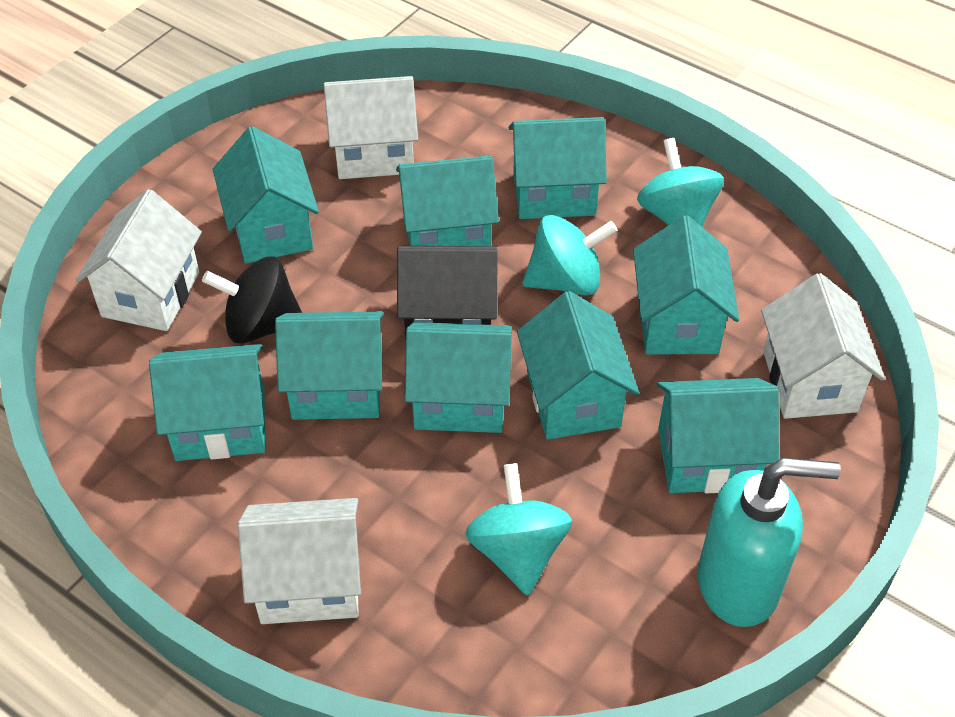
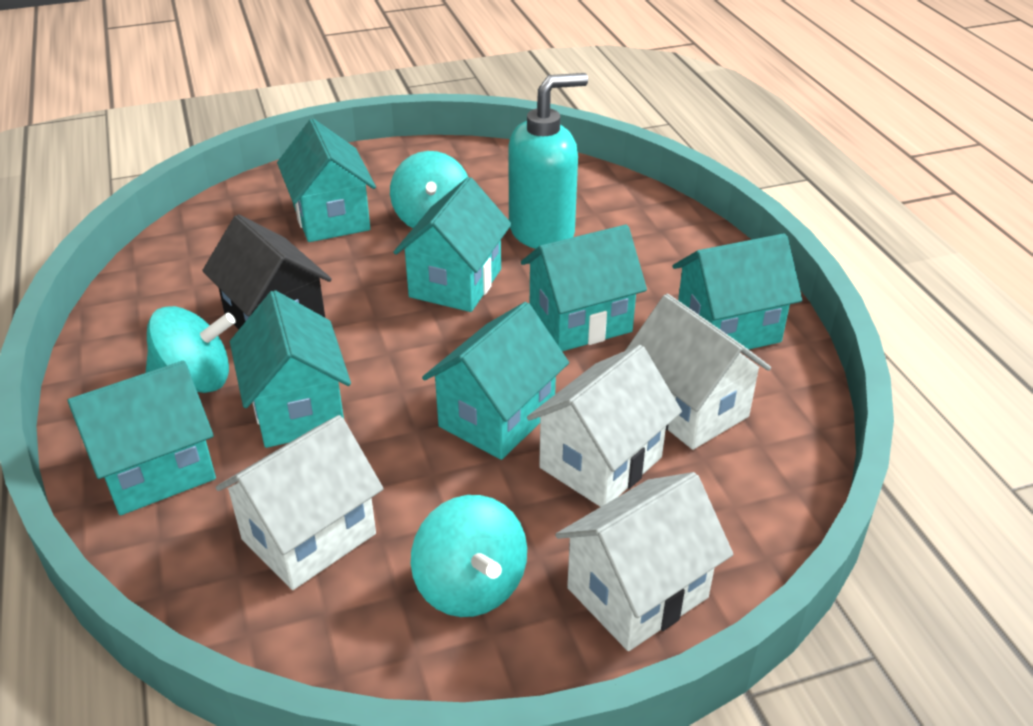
black spinning top: [202,257,302,343] = 1 -> none = 0
turquoise house: [149,344,265,461] [213,126,319,264] [275,311,384,420] [396,155,499,246] [404,322,512,433] [508,117,607,219] [517,291,639,440] [633,216,739,355] [657,378,779,493] = 9 -> [68,361,216,515] [230,290,351,448] [277,119,376,242] [393,177,512,312] [422,302,569,460] [521,225,647,351] [673,233,802,350] = 7

